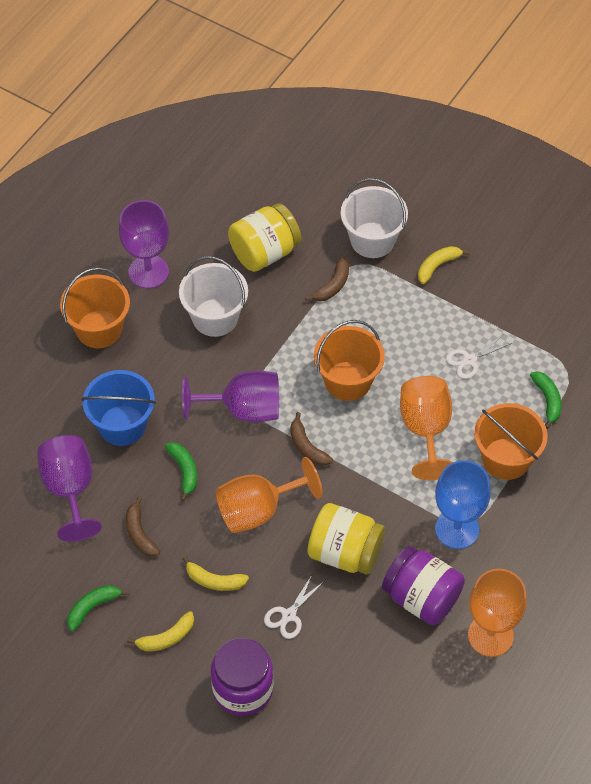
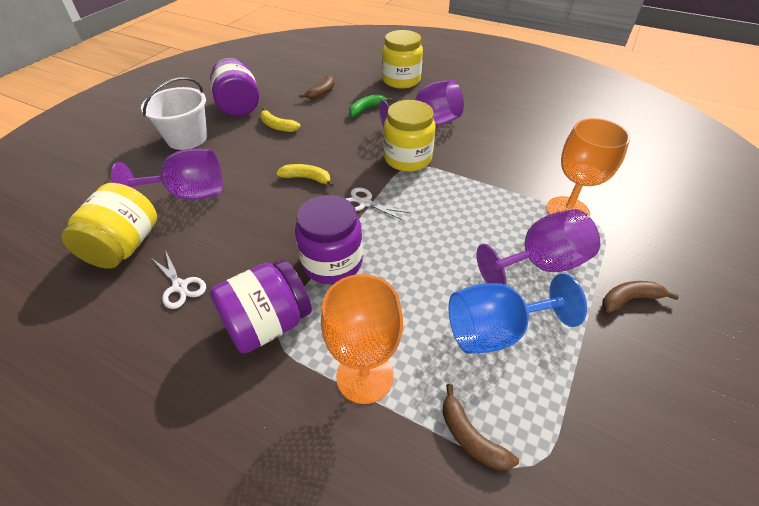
blue bucket: [81,370,156,446] = 1 -> none = 0
green banana: [67,585,129,631] [165,442,197,501] [530,371,561,429] = 3 -> [349,94,392,117] = 1
orange bucket: [60,267,130,348] [314,320,385,401] [474,403,548,480] = 3 -> none = 0
orange goblet: [216,457,323,533] [400,376,453,480] [468,569,527,657] = 3 -> [321,274,403,404] [546,118,630,217] = 2
purple jar: [211,638,274,716] [382,546,465,625] = 2 -> [210,58,259,116] [210,259,312,354] [295,195,363,284] = 3
white bucket: [179,256,248,337] [341,178,408,258] = 2 -> [141,77,207,150] = 1
yellow banana: [127,611,194,652] [182,556,249,591] [418,246,470,284] = 3 -> [260,108,301,132] [276,164,334,187] = 2
yellow jar: [228,203,301,272] [307,503,385,575] = 2 -> [61,183,157,269] [382,30,423,89] [384,100,435,172] = 3

